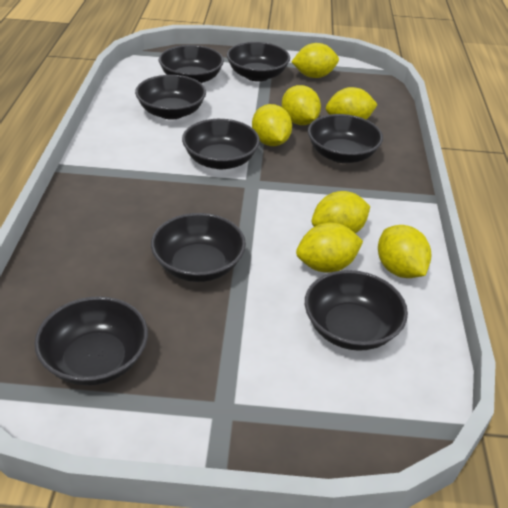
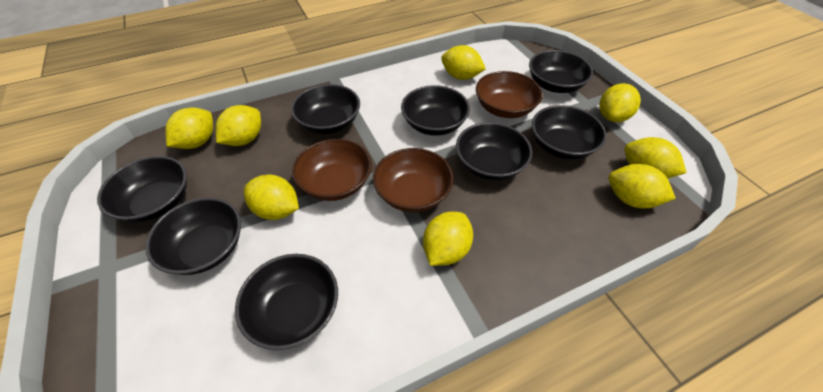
brown bowl: none = 0 -> [292,139,372,201] [373,148,454,212] [476,71,543,118] = 3
yellow lemon: [252,104,292,146] [282,85,321,125] [291,43,339,78] [296,222,363,273] [312,191,370,234] [326,87,378,120] [378,225,431,278] = 7 -> [165,107,213,149] [216,105,261,146] [244,175,299,220] [423,212,473,266] [441,45,486,80] [599,83,641,122] [609,164,676,209] [624,137,687,179] = 8

